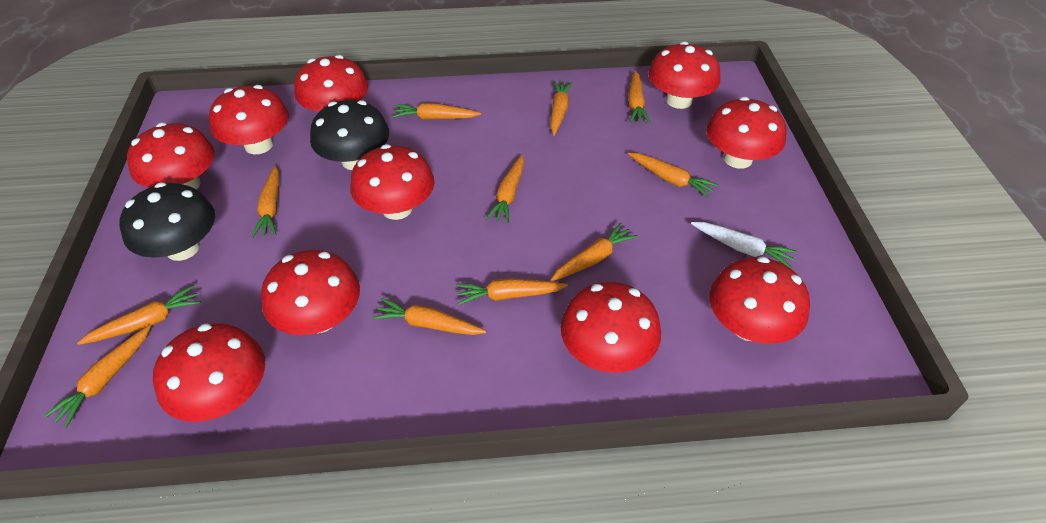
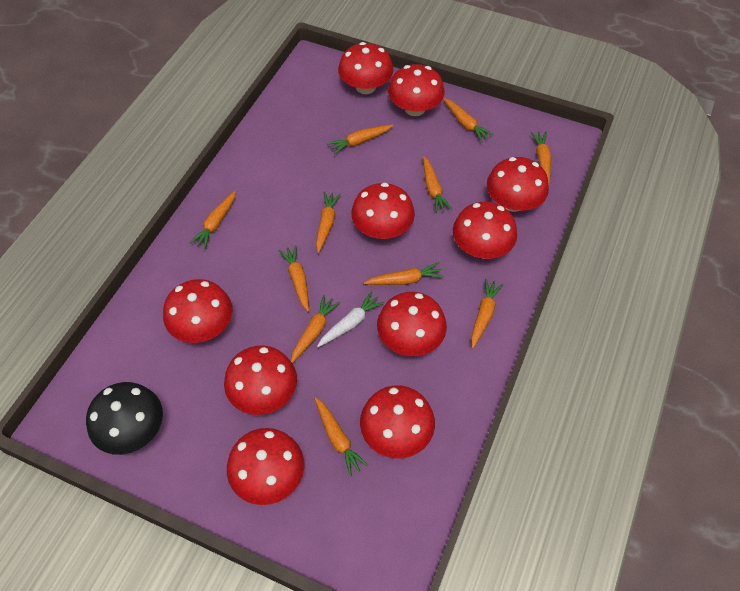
black mushroom: [119,182,215,261] [310,100,389,170] = 2 -> [86,382,163,455] = 1

